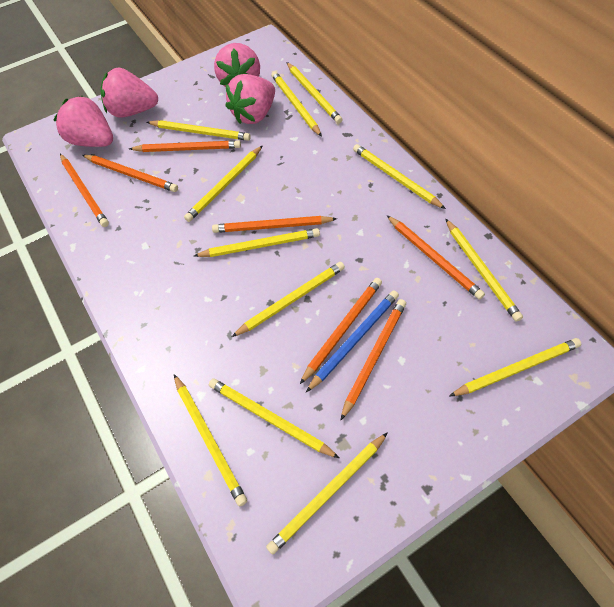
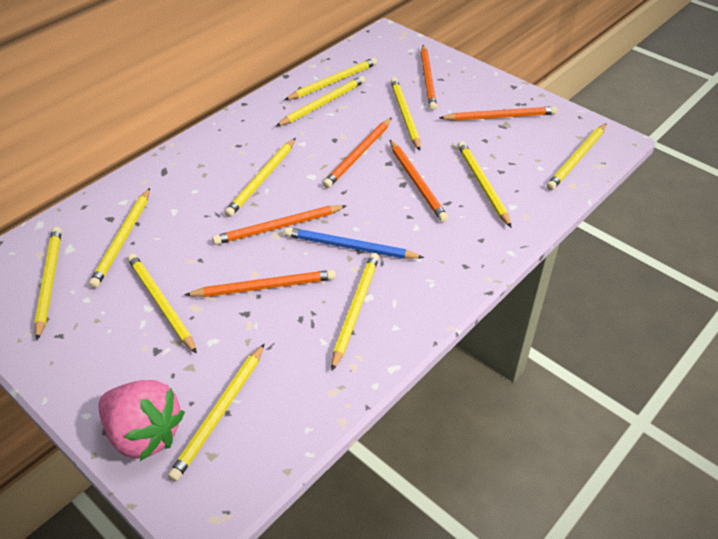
orange pencil: [60,154,109,227] [83,155,178,192] [129,140,241,152] [212,216,337,233] [300,278,382,384] [340,299,406,421] [387,215,485,300] = 7 -> [185,270,336,297] [212,205,347,245] [323,118,392,188] [390,140,448,222] [421,45,437,110] [439,106,557,121] = 6
pink strawberry: [54,95,113,147] [100,67,158,118] [214,43,260,87] [225,74,275,124] = 4 -> [98,380,185,461] = 1
yellow pencil: [147,120,251,141] [174,374,247,506] [184,145,263,222] [194,228,320,257] [209,378,339,458] [232,262,345,337] [266,432,388,555] [271,71,322,137] [287,62,343,124] [353,144,446,209] [446,219,523,322] [450,338,581,396] = 12 -> [34,227,62,340] [89,188,150,288] [128,253,197,354] [168,344,264,482] [225,138,296,217] [276,76,365,126] [284,58,377,100] [331,253,379,371] [391,78,420,151] [458,141,512,228] [547,123,607,190] = 11

